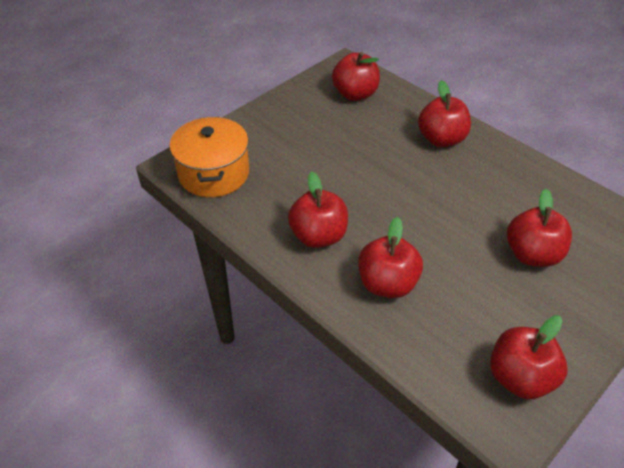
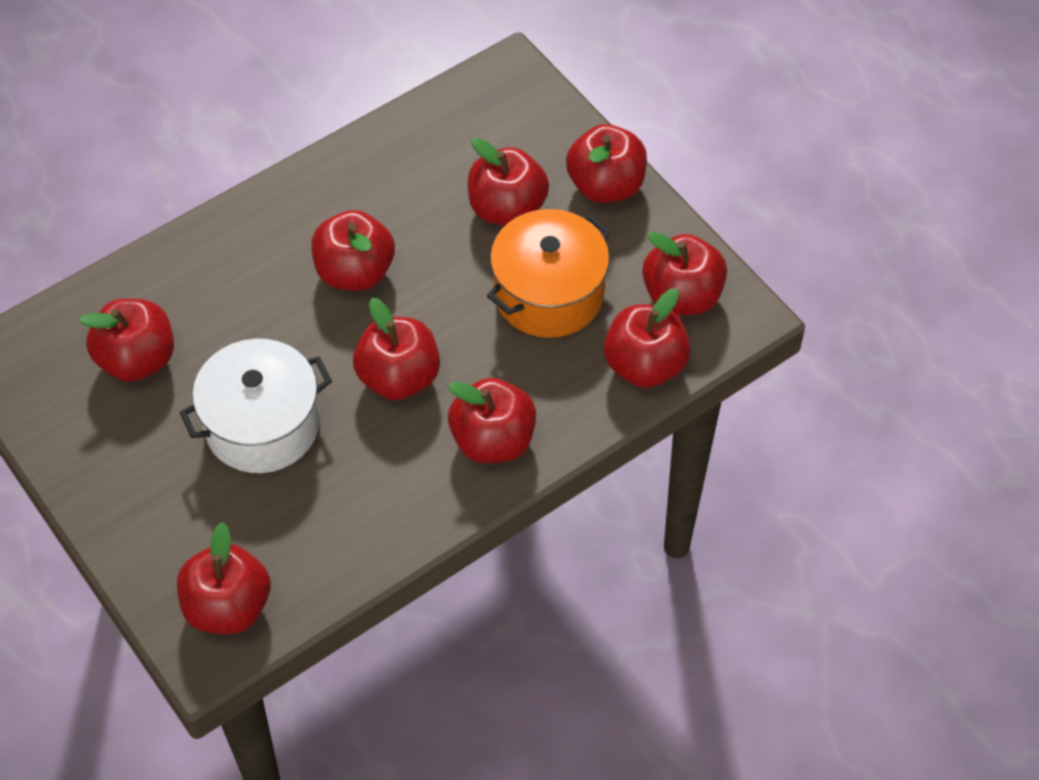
red apple: [288,172,348,248] [332,52,380,101] [358,217,423,298] [418,80,471,147] [490,315,568,399] [507,189,572,267] = 6 -> [78,299,174,382] [177,522,270,634] [311,210,395,291] [353,298,440,400] [448,378,536,463] [468,138,549,226] [566,124,647,203] [604,288,690,388] [642,232,727,315] = 9
white pot: none = 0 -> [179,339,332,473] = 1

